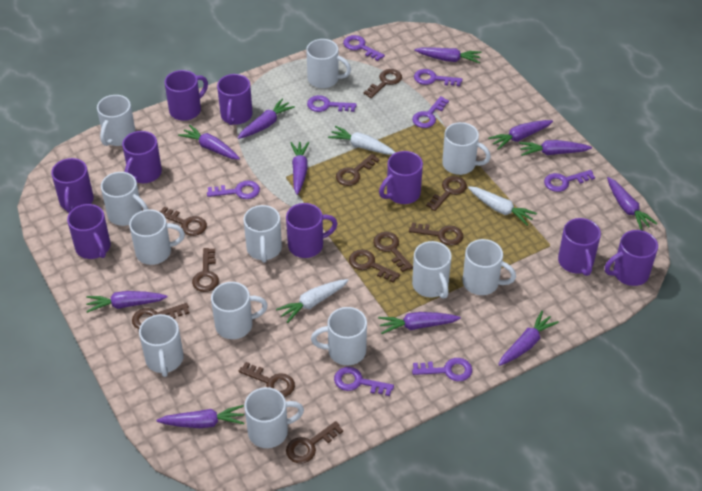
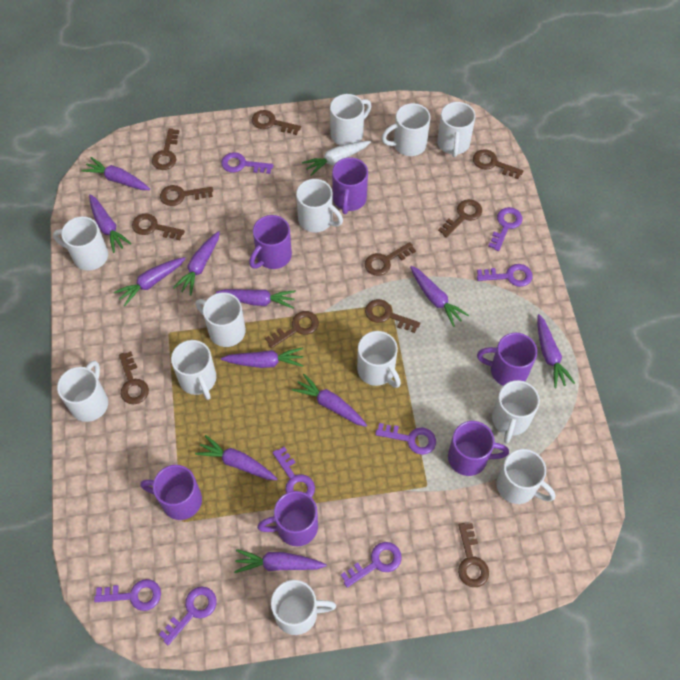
purple mug: [51,158,94,213] [67,204,111,259] [122,131,162,183] [164,70,208,121] [217,74,253,125] [286,203,338,258] [379,151,423,204] [558,218,601,276] [605,230,658,286] = 9 -> [140,465,202,520] [249,215,292,269] [257,491,318,546] [332,157,368,214] [448,421,509,476] [477,333,537,386] = 6
white carrot: [276,279,349,323] [328,126,396,155] [468,186,537,226] = 3 -> [302,141,371,176] = 1

